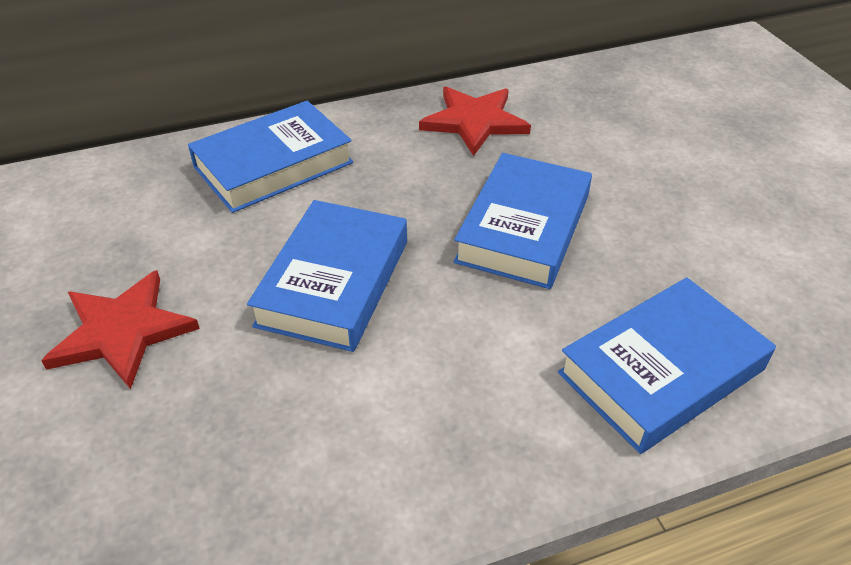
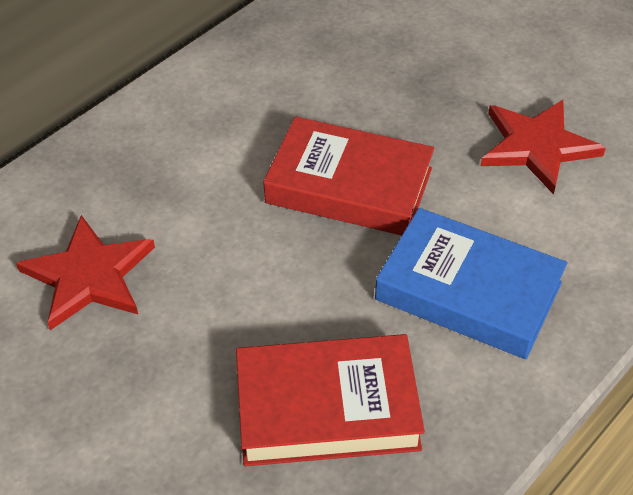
blue book: [188,101,353,213] [247,200,407,352] [454,153,592,289] [558,277,776,454] = 4 -> [375,208,567,359] = 1
red book: none = 0 -> [236,334,425,466] [263,117,434,235] = 2

